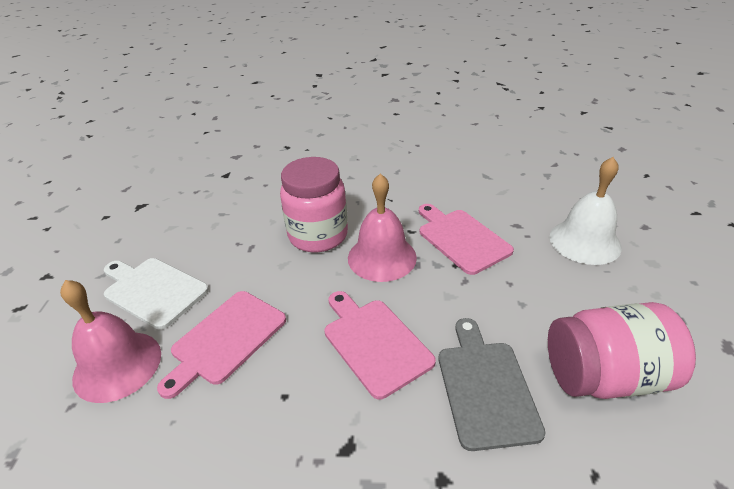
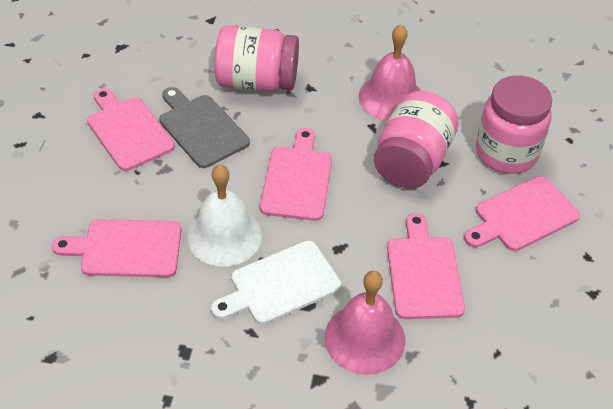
pink cutting board: [157,291,286,399] [325,291,436,399] [419,204,514,275] = 3 -> [52,219,181,278] [87,88,175,171] [260,128,332,221] [387,213,465,319] [464,176,580,251] = 5
pink jar: [280,157,348,252] [548,302,696,399] = 2 -> [214,25,299,92] [374,91,459,189] [476,75,552,174] = 3

